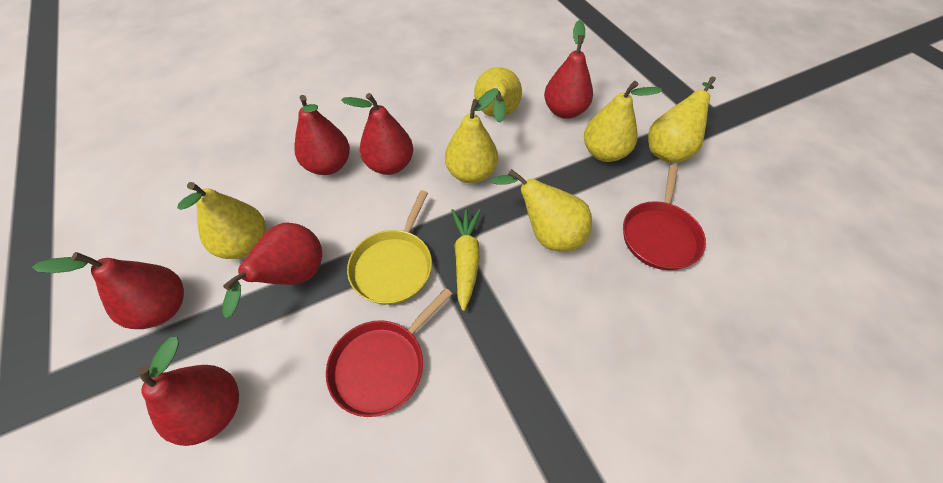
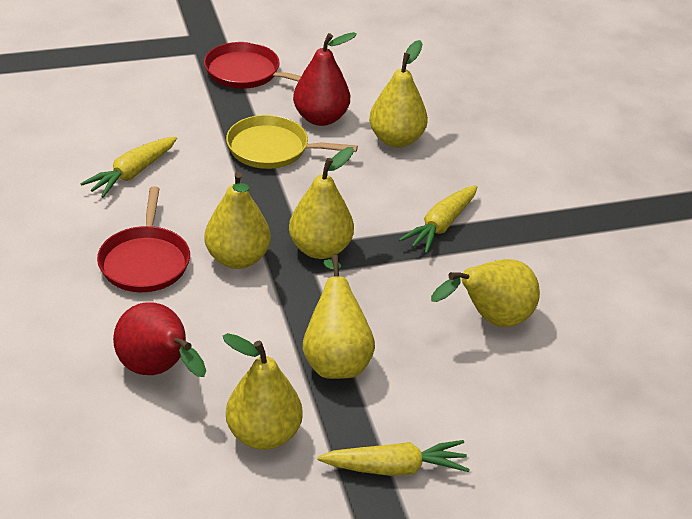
red pear: [32,252,184,329] [137,337,239,446] [222,222,322,318] [294,95,350,175] [341,93,413,175] [544,20,593,119] = 6 -> [113,302,206,377] [293,32,357,126] = 2
yellow carrot: [451,209,481,311] = 1 -> [80,137,177,198] [317,440,470,476] [399,185,478,254] = 3

